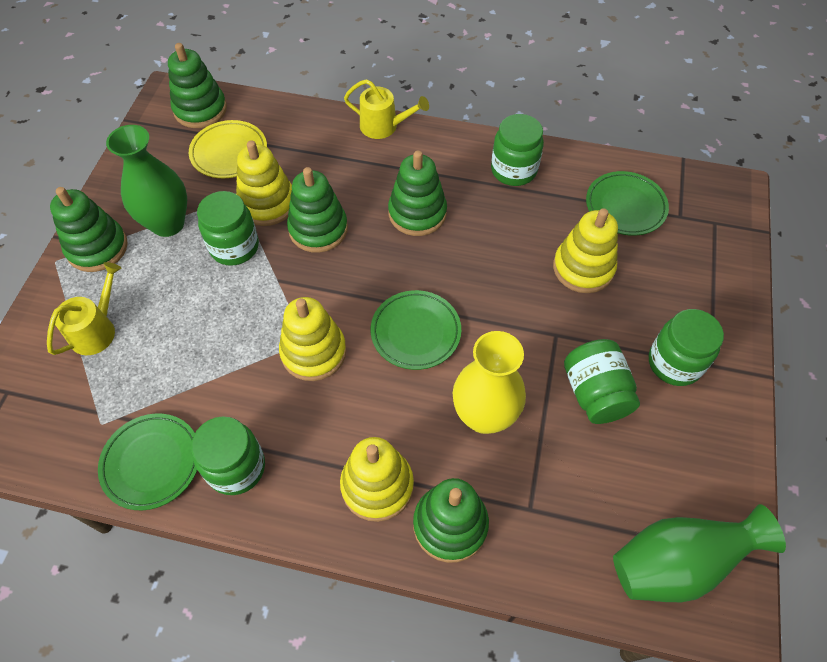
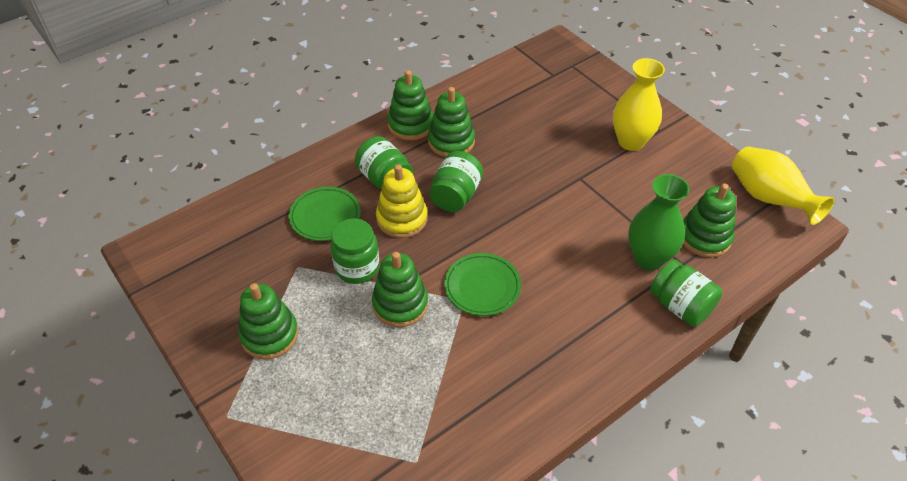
green jar: [191,416,265,495] [197,191,259,266] [491,114,544,186] [564,339,640,424] [649,309,724,386] = 5 -> [330,218,380,284] [355,136,413,189] [429,151,483,212] [650,260,722,326] = 4
green plate: [98,413,197,510] [371,290,461,370] [586,171,669,236] = 3 -> [289,187,361,241] [444,253,521,316] = 2
green vase: [106,125,187,237] [613,504,786,602] = 2 -> [628,174,690,270] = 1
yellow plate: [189,120,267,178] = 1 -> none = 0
yellow stacking toy: [236,140,292,226] [279,297,346,381] [340,437,414,522] [553,208,618,293] = 4 -> [376,164,427,238] = 1
yellow vase: [453,331,526,434] = 1 -> [613,58,665,151] [732,147,834,225] = 2
yellow watering can: [47,262,122,355] [344,79,429,139] = 2 -> none = 0

